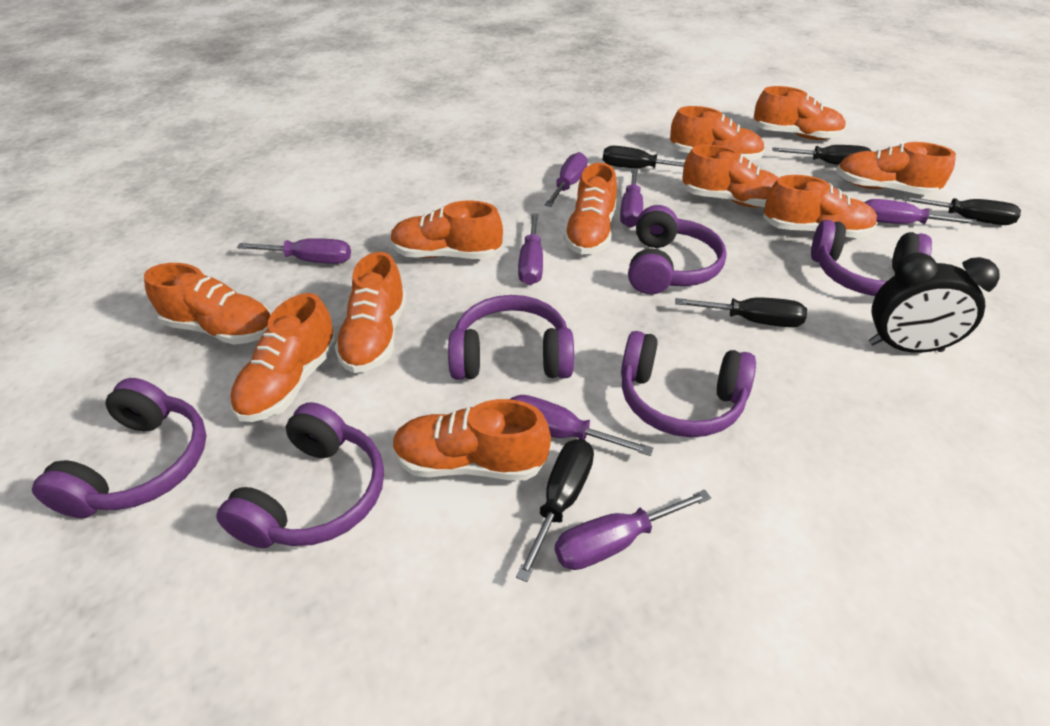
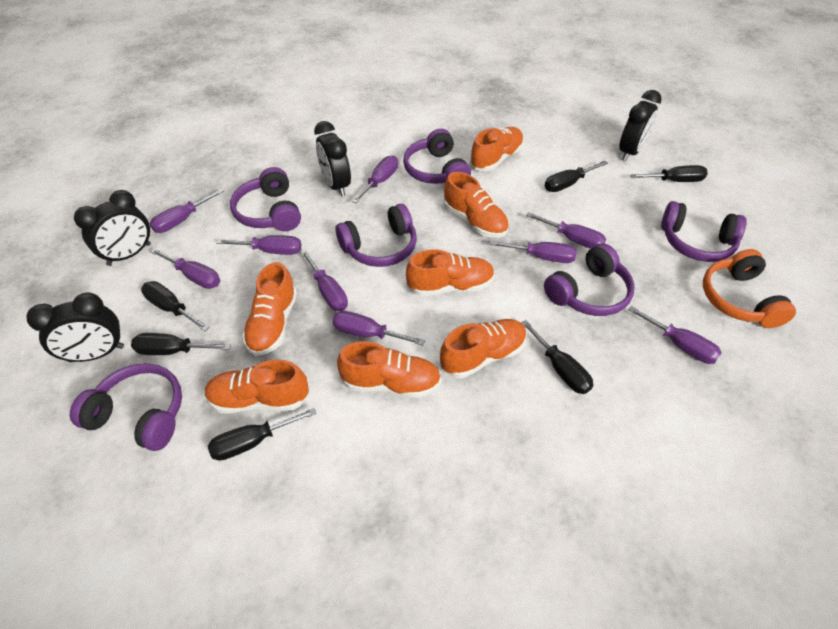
black clock: [869,252,1000,353] = 1 -> [27,293,124,362] [74,190,151,266] [314,121,351,197] [619,90,662,161] = 4
black screwdriver: [516,439,594,582] [603,146,684,168] [675,297,807,327] [772,145,871,165] [902,196,1021,225] = 5 -> [131,333,231,355] [141,281,210,331] [208,408,317,461] [521,320,593,394] [545,161,608,192] [630,165,708,182] = 6
orange headphones: none = 0 -> [703,249,796,328] = 1
orange shoe: [144,263,271,345] [230,293,337,422] [335,252,407,373] [390,201,503,259] [393,399,551,480] [564,163,617,254] [670,106,765,161] [682,145,779,208] [753,86,846,140] [763,175,877,238] [836,142,956,196] = 11 -> [205,360,309,413] [242,262,297,356] [337,341,441,398] [406,249,495,296] [440,319,527,378] [444,172,509,238] [470,127,524,171] = 7
purple screwdriver: [237,238,351,264] [510,395,653,456] [518,213,543,285] [544,152,588,207] [555,490,711,570] [620,168,643,228] [864,199,978,224] = 7 -> [150,189,224,233] [150,248,220,289] [216,235,301,255] [301,250,348,311] [332,311,425,345] [352,155,398,203] [490,241,577,263] [526,212,606,249] [628,306,722,364] = 9

